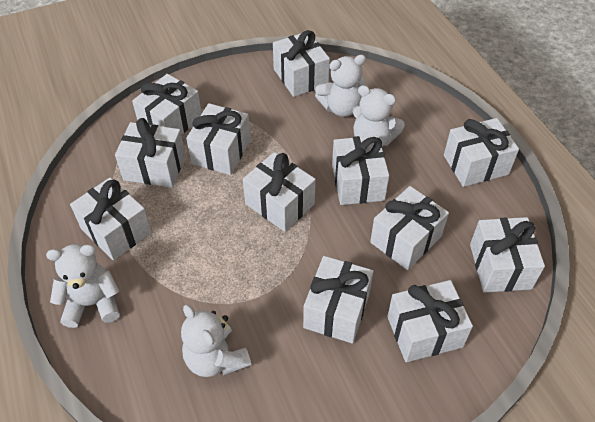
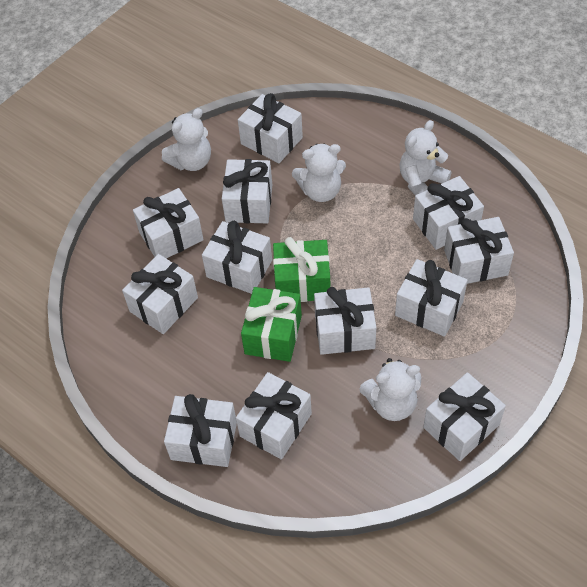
green gift: none = 0 -> [241,287,302,362] [273,237,330,302] = 2

